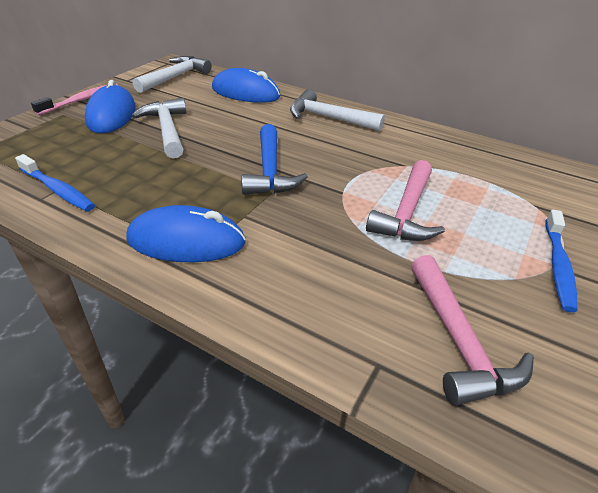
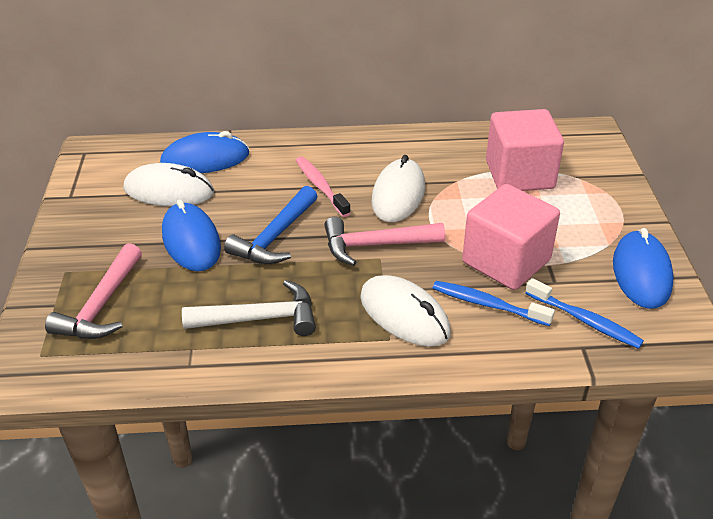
pink cube: none = 0 -> [462,184,560,290] [486,109,564,191] = 2
white hammer: [132,98,186,159] [133,56,212,93] [290,89,385,131] = 3 -> [182,280,316,336] = 1
white mouse: none = 0 -> [124,163,214,206] [360,275,451,347] [371,155,425,222] = 3

